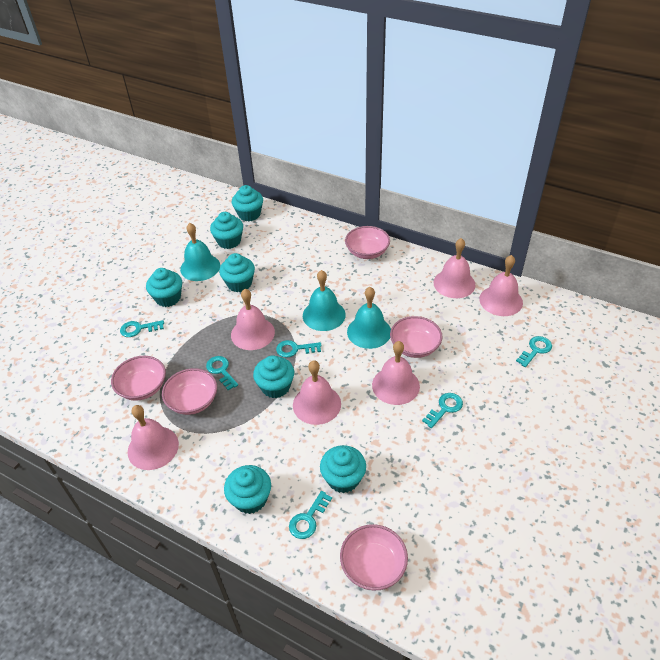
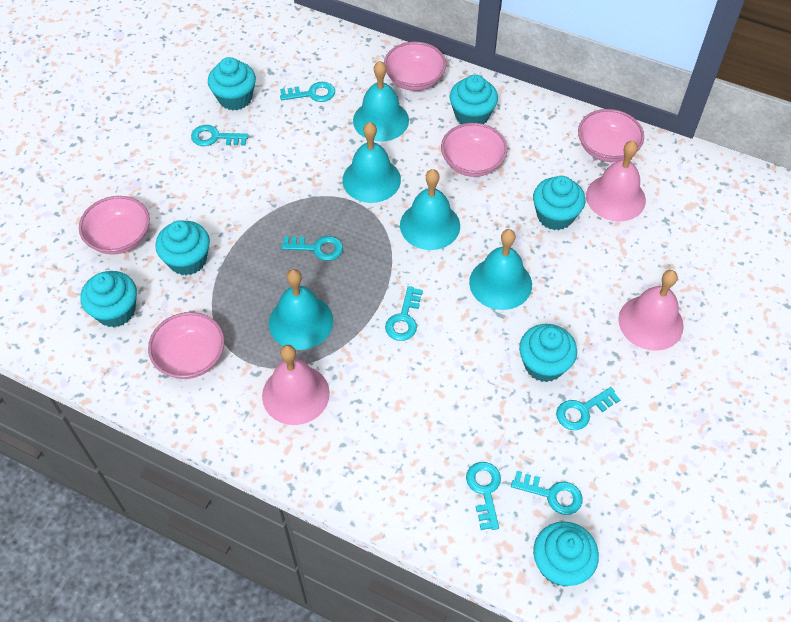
pink bell: [128,405,179,470] [231,289,275,350] [293,360,341,425] [372,341,420,405] [434,238,476,298] [479,255,523,316] = 6 -> [262,345,330,425] [586,141,646,221] [618,270,684,351] = 3
turquoise bell: [180,223,220,281] [303,270,346,331] [347,287,391,349] = 3 -> [269,269,333,350] [342,122,401,203] [353,61,409,142] [400,169,460,250] [469,229,532,310] = 5
turquoise key: [120,320,164,337] [206,356,238,390] [276,340,321,358] [289,491,332,539] [422,393,463,428] [516,336,552,367] = 6 -> [191,125,248,146] [280,82,335,102] [281,236,343,261] [385,286,423,341] [466,462,501,530] [511,471,583,515] [556,387,620,430] = 7

